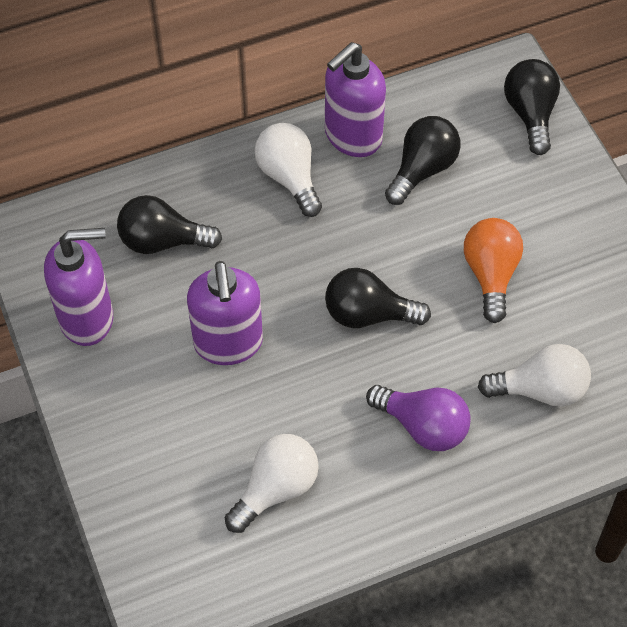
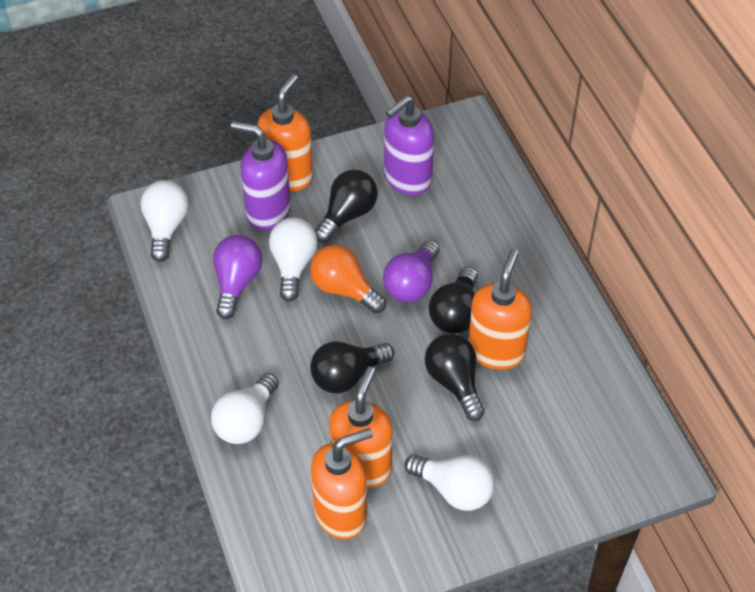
orange soap dispenser: none = 0 -> [258,74,313,191] [311,428,373,539] [329,367,393,489] [468,249,532,370] = 4
purple light bulb: [366,385,471,451] = 1 -> [213,235,262,319] [383,240,440,303] = 2
purple soap dispenser: [44,228,113,346] [187,261,263,365] [325,42,386,157] = 3 -> [231,121,291,230] [384,95,434,195] = 2
white light bulb: [225,434,319,533] [255,123,322,217] [478,344,591,407] = 3 -> [140,180,188,262] [211,373,279,444] [269,218,317,302] [405,454,495,511] = 4

